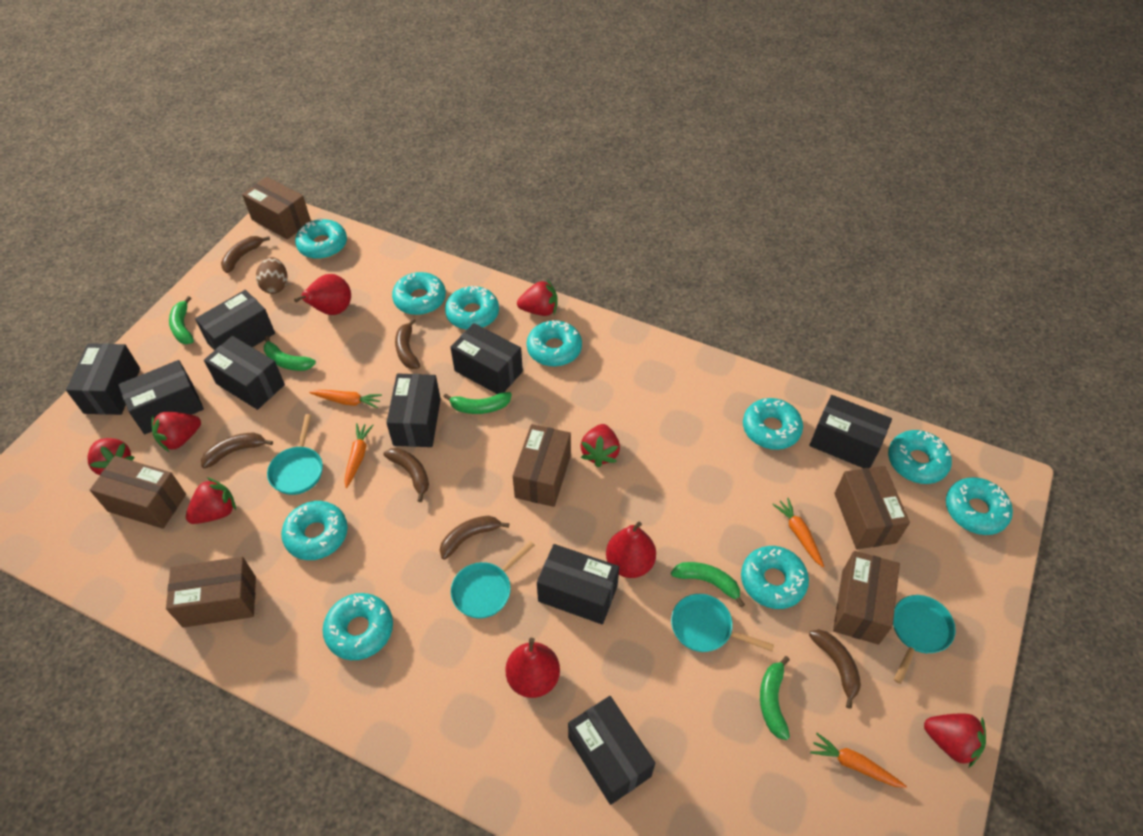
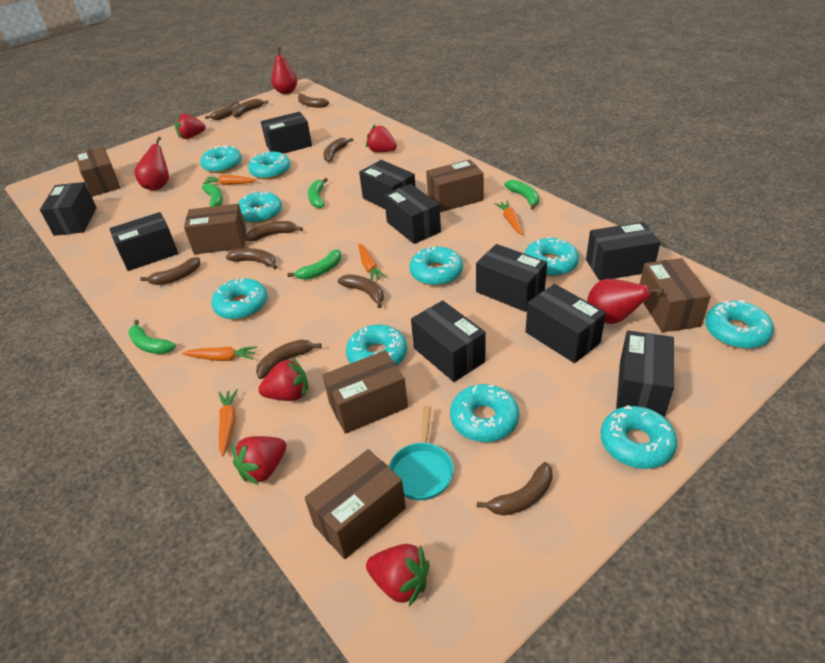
black box: [66,343,140,415] [118,360,204,434] [195,290,275,351] [204,336,285,410] [386,373,441,447] [451,323,523,394] [537,544,619,625] [568,696,655,805] [810,395,892,468] = 9 -> [40,182,97,236] [109,212,178,271] [261,112,312,154] [359,160,416,209] [384,184,441,244] [411,300,486,382] [476,244,547,312] [526,284,606,363] [586,222,660,281] [616,331,674,417] = 10
brown banana: [201,433,273,468] [221,236,270,273] [384,448,429,502] [395,318,420,369] [440,515,509,560] [809,630,861,709] = 6 -> [140,257,201,285] [205,101,239,120] [226,248,277,269] [232,99,268,118] [246,221,303,241] [256,340,322,379] [298,93,329,108] [323,138,353,162] [338,274,384,308] [477,462,553,516] = 10
brown egg: [256,257,287,294] = 1 -> none = 0
orange carrot: [309,390,382,408] [344,423,373,488] [772,497,824,567] [810,733,907,788] = 4 -> [182,346,257,361] [203,175,256,185] [219,389,238,456] [358,243,386,281] [494,201,523,235] = 5
red strawberry: [87,438,135,475] [152,412,201,452] [186,477,236,524] [517,279,558,316] [580,424,620,467] [924,713,986,767] = 6 -> [175,113,206,139] [232,436,286,485] [258,357,308,401] [366,125,397,152] [366,544,430,607] = 5
turquoise pan: [267,414,323,495] [451,541,535,619] [671,594,774,652] [893,595,956,684] = 4 -> [389,406,454,500] = 1

